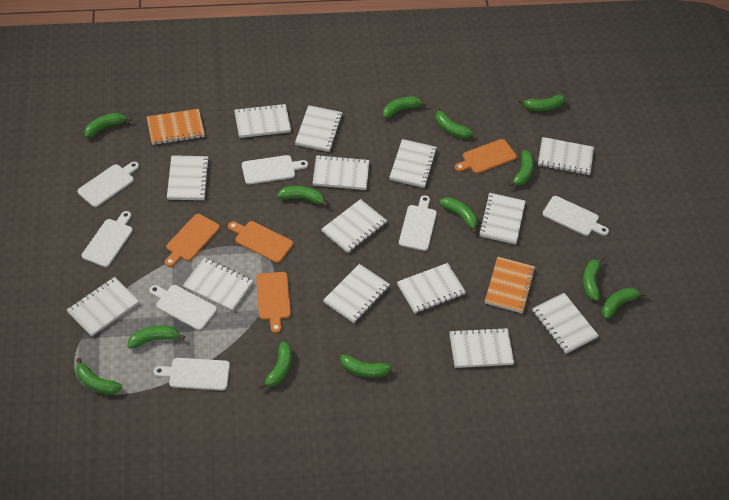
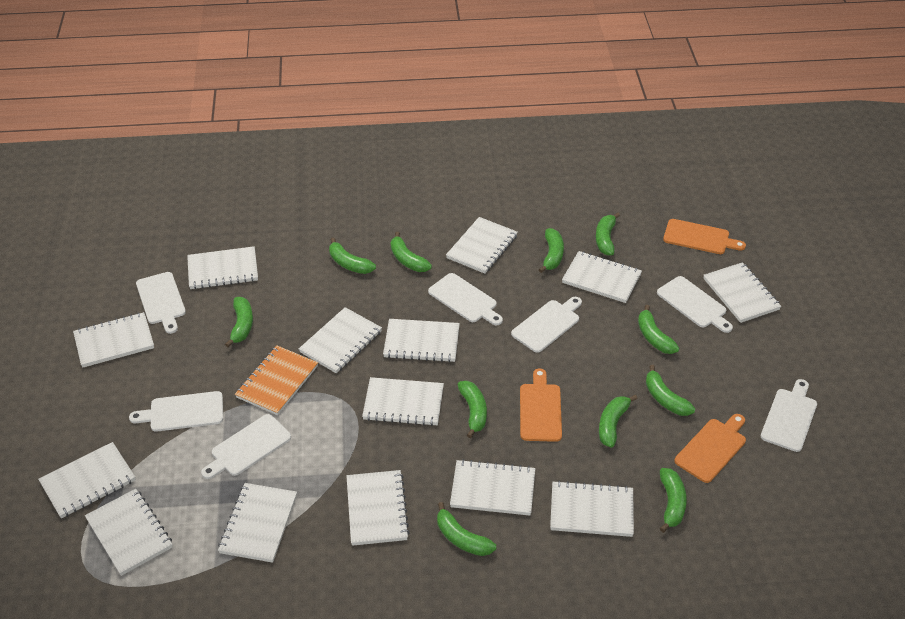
green banana: [76,358,122,395] [84,113,132,138] [128,325,185,349] [259,341,292,389] [277,186,328,207] [337,351,392,378] [383,96,427,118] [436,107,473,138] [439,197,478,233] [508,150,534,187] [519,94,565,111] [583,257,604,301] [602,288,646,319] = 13 -> [225,297,253,347] [329,238,376,274] [391,232,432,272] [437,502,496,556] [458,381,487,438] [539,228,564,273] [596,212,620,256] [599,395,637,448] [638,305,679,354] [646,365,695,416] [660,468,687,533] = 11
orange cutting board: [165,214,220,267] [228,221,293,263] [256,272,291,333] [455,139,517,174] = 4 -> [520,368,562,442] [663,219,746,254] [674,414,746,483] = 3
orange notebook: [147,109,205,145] [485,257,535,313] = 2 -> [235,345,318,415] = 1

